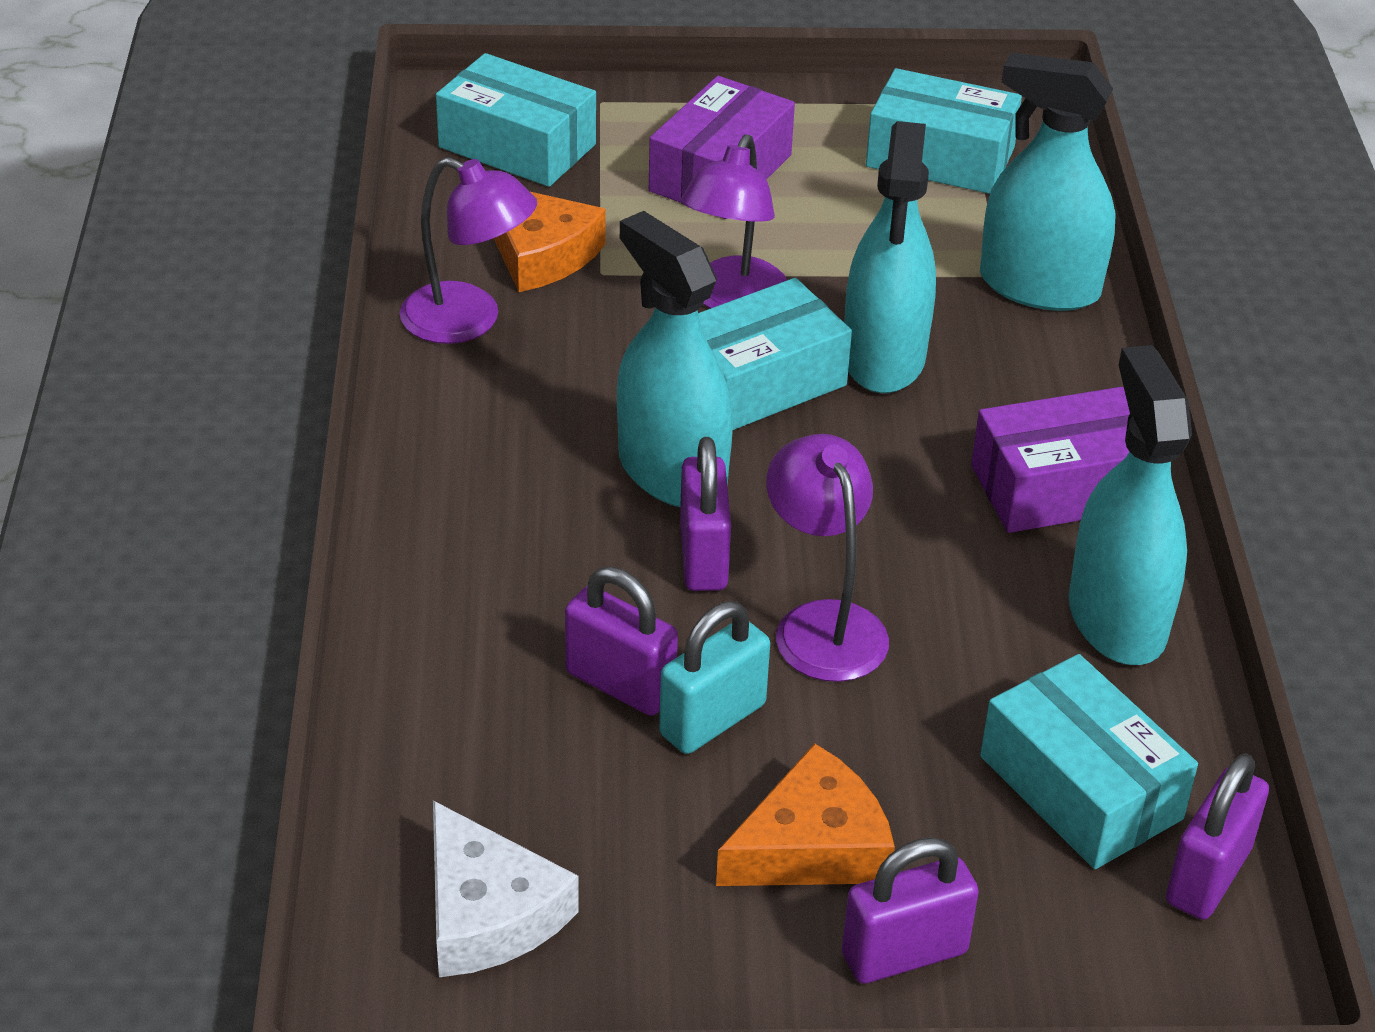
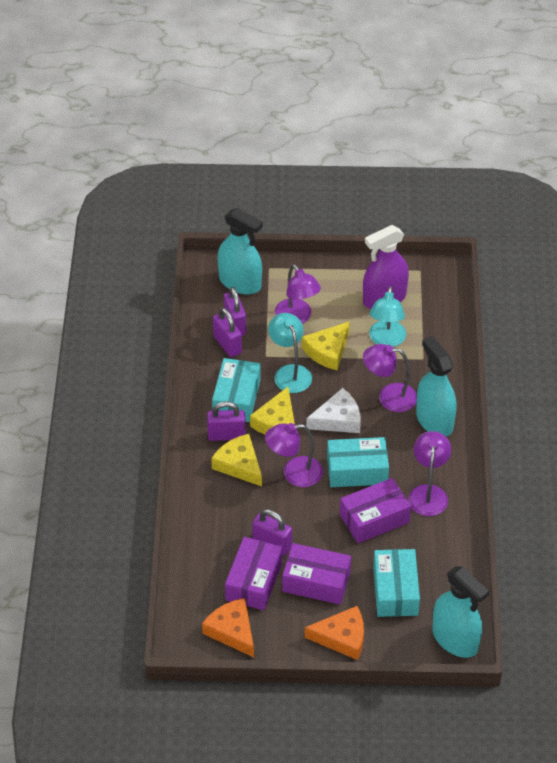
purple box: [649,76,795,219] [971,387,1130,533] = 2 -> [225,537,282,610] [282,543,351,605] [340,478,411,543] = 3
purple lamp: [400,157,537,344] [681,135,787,309] [766,434,889,682] = 3 -> [265,423,323,487] [275,264,321,324] [363,344,417,412] [408,431,451,516] = 4
purple spray bottle: none = 0 -> [363,225,409,309] = 1
turquoise box: [436,53,596,187] [698,278,852,430] [866,68,1022,194] [980,654,1198,869] = 4 -> [212,358,261,422] [327,437,389,487] [373,549,420,617] = 3
turquoise lamp: none = 0 -> [268,313,312,393] [369,286,406,347] = 2
turquoise padlock: [659,601,770,754] = 1 -> none = 0
turquoise spray bottle: [617,211,733,507] [844,121,936,393] [980,52,1116,311] [1068,345,1192,665] = 4 -> [218,208,263,294] [416,336,456,437] [432,566,489,658] = 3
yellow cheese: none = 0 -> [211,434,262,486] [250,387,295,434] [302,321,350,370] = 3

